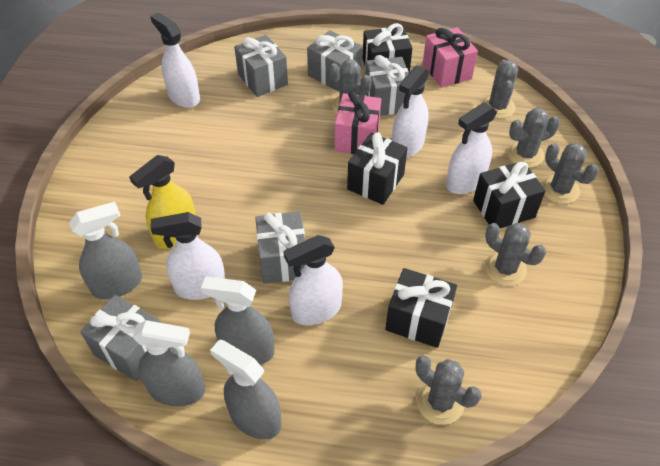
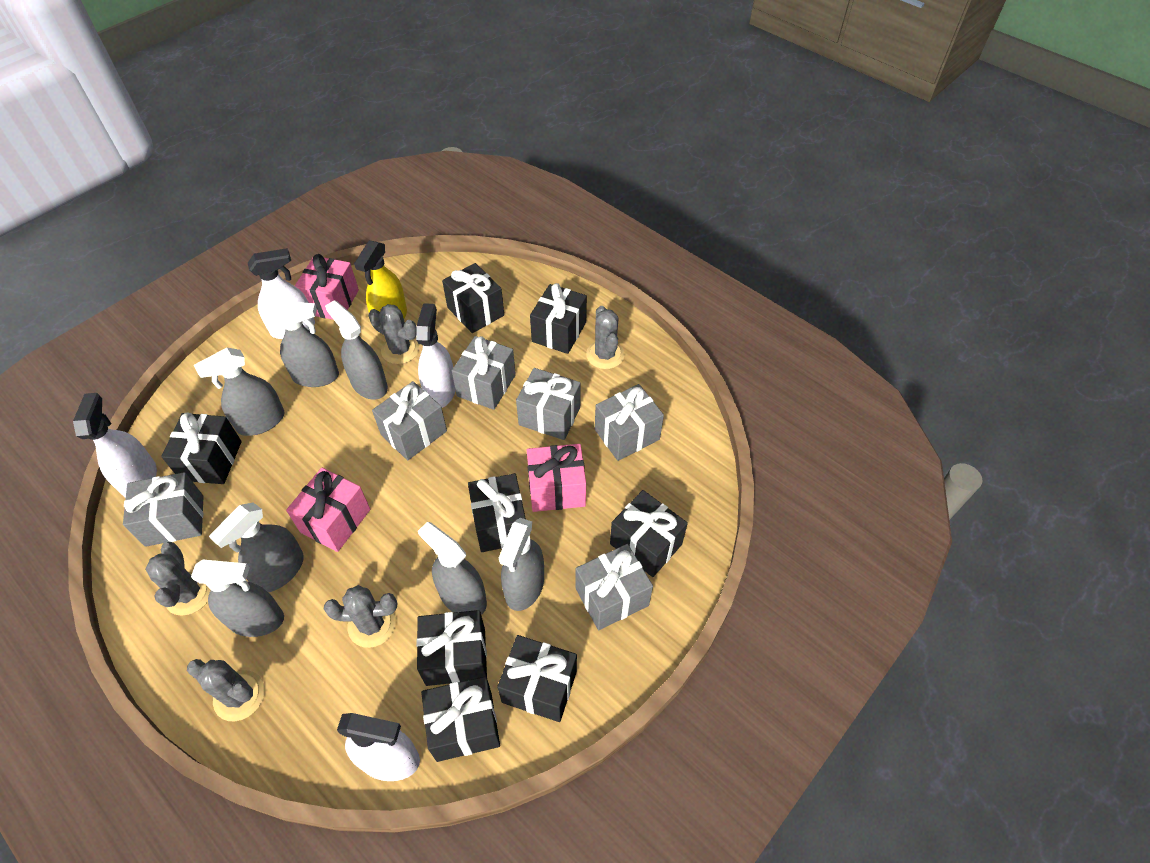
black gift: [347,132,408,205] [362,23,412,73] [385,268,457,348] [473,161,545,228] = 4 -> [161,412,242,484] [416,610,487,686] [421,676,500,762] [442,263,504,333] [468,473,526,552] [497,635,577,722] [530,283,587,354] [610,490,688,577] = 8
grey cactus: [329,59,372,113] [416,355,481,425] [481,60,518,118] [485,223,546,286] [507,108,560,168] [541,143,599,204] = 6 -> [146,542,211,616] [187,659,265,721] [324,585,397,648] [369,304,419,364] [586,306,624,369] = 5
grey gift: [80,295,160,381] [234,35,288,97] [255,211,305,284] [307,30,362,92] [365,55,409,116] = 5 -> [123,472,203,547] [372,381,447,460] [452,336,516,410] [516,368,581,440] [575,544,653,630] [595,384,664,461] = 6
grey spray bottle: [69,202,142,299] [133,320,205,407] [201,277,275,365] [210,340,282,439] = 4 -> [191,559,284,637] [194,348,284,436] [209,502,304,592] [271,301,339,387] [325,300,388,400] [418,522,487,615] [499,518,544,611] = 7
pink gift: [335,91,381,154] [423,27,478,88] = 2 -> [286,468,370,552] [295,254,359,320] [527,444,586,512] = 3
white spray bottle: [150,12,200,108] [150,212,225,300] [283,235,343,325] [392,65,429,158] [446,102,497,194] = 5 -> [73,393,157,498] [248,248,315,339] [337,713,420,781] [416,303,456,408] = 4

